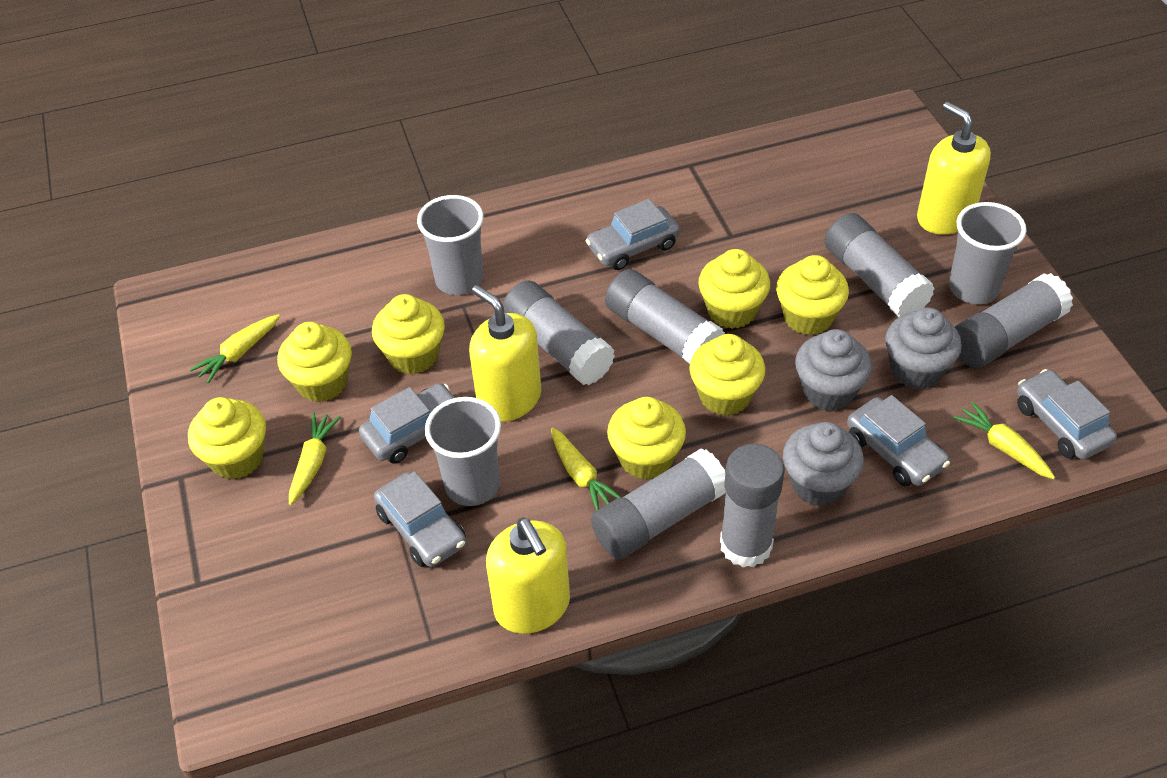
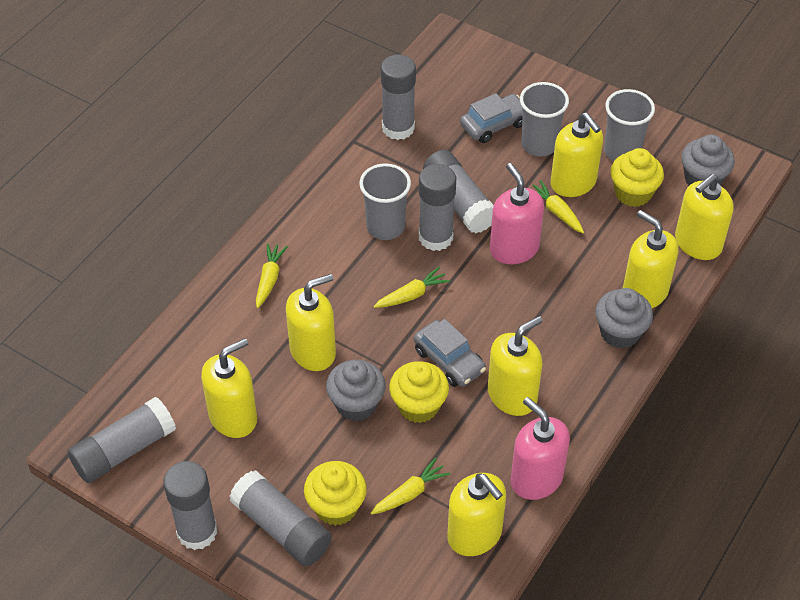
grey car: [359,383,455,464] [374,471,466,567] [586,199,680,270] [847,395,950,486] [1017,369,1117,459] = 5 -> [414,319,486,387] [460,93,523,143] = 2
pink soap dispenser: none = 0 -> [490,163,544,264] [511,397,570,500] = 2
yellow cupcake: [188,397,266,479] [277,322,352,402] [372,294,445,374] [607,397,686,480] [689,334,765,416] [698,249,770,329] [776,255,849,335] = 7 -> [304,461,367,526] [389,361,449,423] [610,148,664,207] = 3
yellow soap dispenser: [469,285,541,422] [486,518,570,634] [917,102,991,235] = 3 -> [201,338,257,438] [286,274,336,371] [447,473,506,556] [488,316,543,416] [551,113,603,197] [623,210,678,308] [675,174,734,260] = 7

